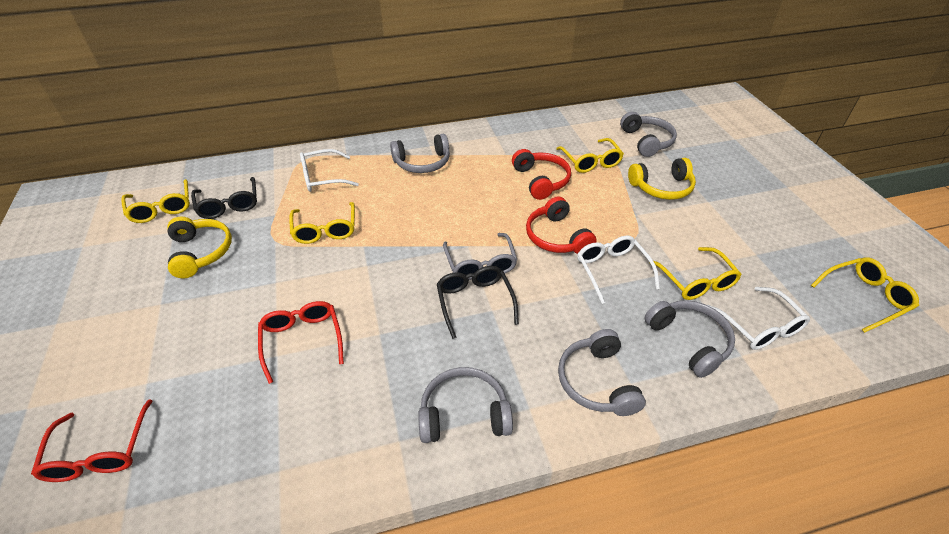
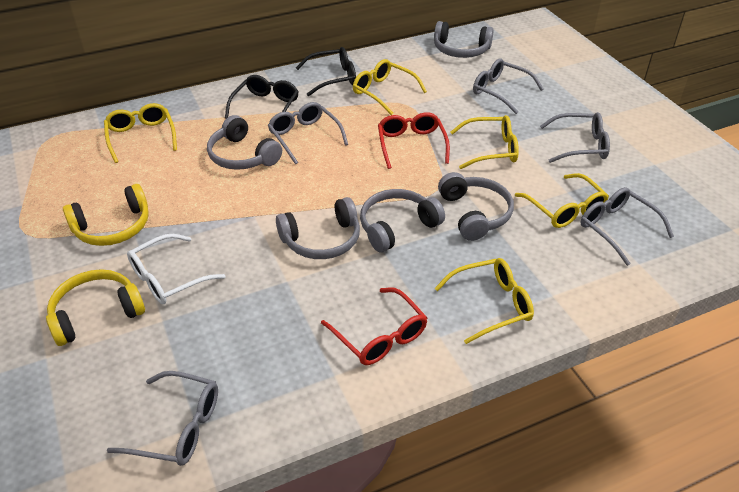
grey glasses: [443,233,517,280] = 1 -> [107,371,218,466] [268,102,348,164] [473,59,544,114] [540,112,610,163] [580,188,674,266] = 5
red headphones: [512,149,571,200] [526,197,597,254] = 2 -> none = 0
white glasses: [300,149,359,192] [577,235,660,304] [708,287,810,350] = 3 -> [127,234,226,304] = 1

